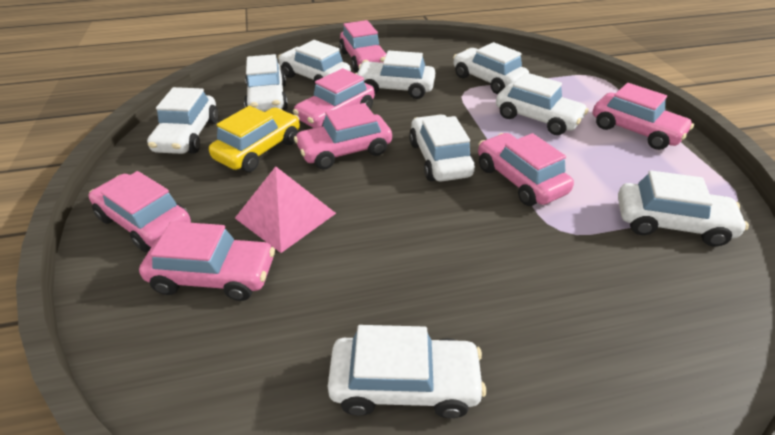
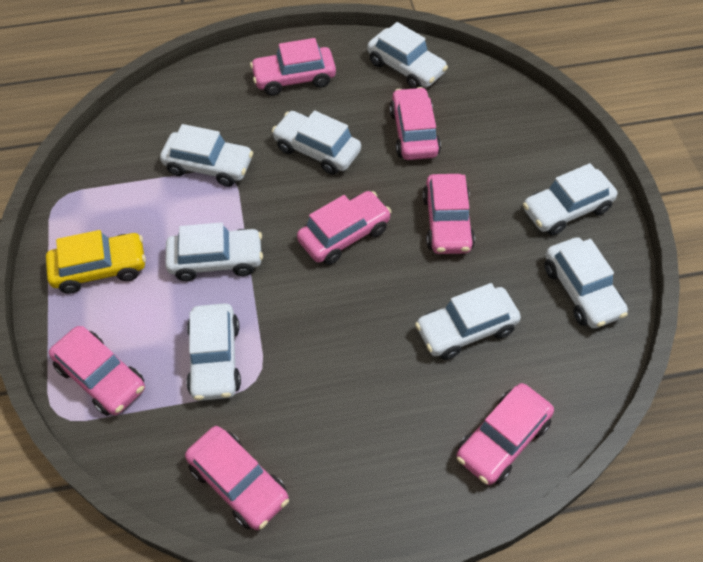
pink pyramid: [235,166,336,253] = 1 -> none = 0
white car: [147,87,218,154] [244,54,288,112] [278,40,351,85] [328,325,486,418] [355,51,435,99] [409,114,475,182] [453,42,529,94] [496,72,589,135] [618,170,749,246] = 9 -> [160,124,253,187] [165,222,263,281] [186,303,241,401] [272,110,361,175] [367,22,448,89] [415,283,521,360] [523,163,617,236] [544,237,628,328] = 8

